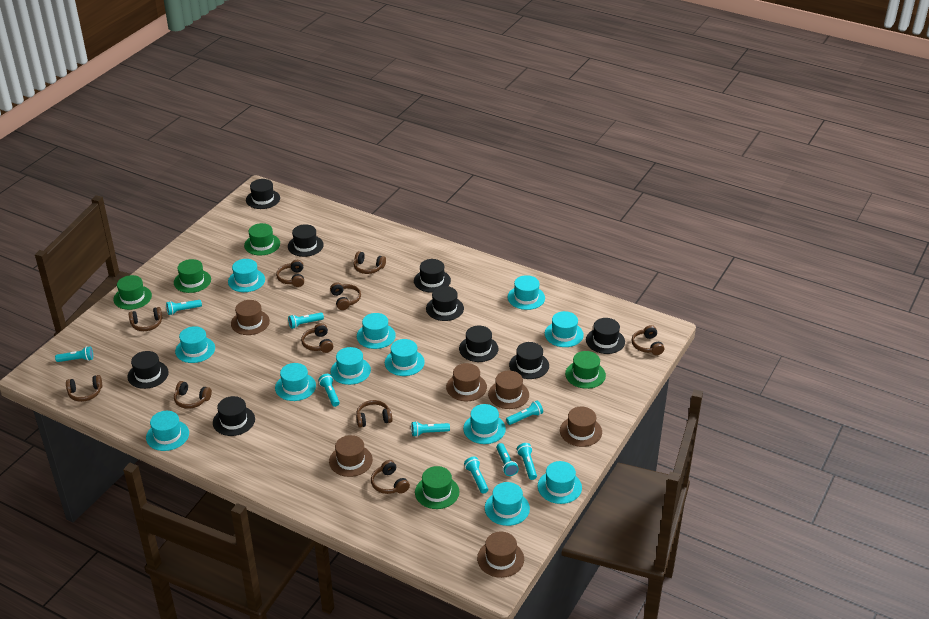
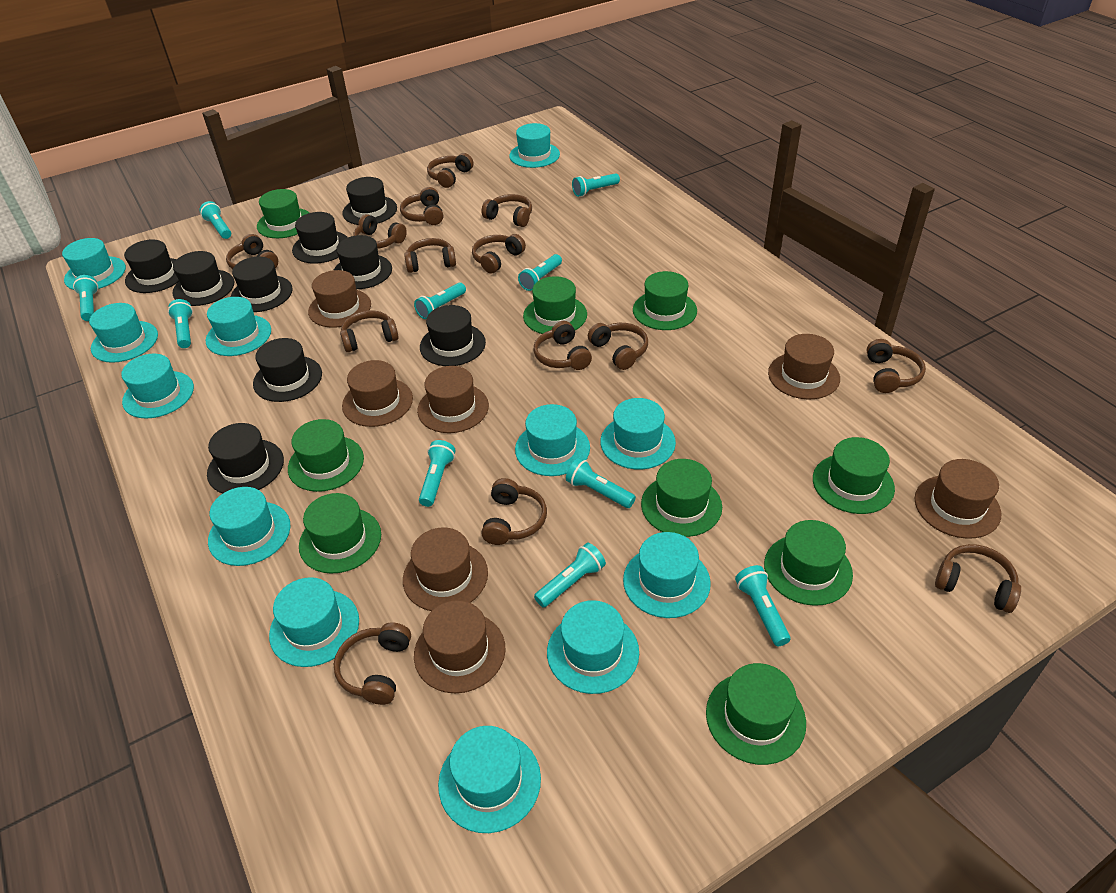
brown hat: [231,300,270,335] [329,435,373,477] [446,363,487,401] [477,531,524,578] [488,371,529,409] [560,407,602,447] = 6 -> [308,270,371,328] [342,360,413,427] [403,527,488,611] [414,600,506,693] [417,366,489,433] [768,334,840,399] [914,459,1001,539] = 7
brown headphones: [66,375,102,402] [129,307,162,331] [174,381,212,409] [276,260,304,287] [301,323,333,353] [330,282,361,310] [354,251,386,274] [356,400,392,428] [371,460,410,494] [632,325,664,355] = 10 -> [226,234,278,269] [334,622,411,705] [340,311,399,352] [354,214,407,249] [400,187,443,225] [404,238,456,273] [427,153,473,188] [472,234,526,273] [481,478,547,545] [482,194,532,227] [533,321,592,370] [588,323,648,370] [867,339,926,393] [935,544,1021,613] = 14
green hat: [113,275,152,310] [174,259,211,293] [244,223,280,256] [415,466,459,509] [565,351,606,389] = 5 -> [257,189,309,238] [288,419,364,492] [299,493,381,574] [523,276,587,334] [633,271,697,330] [641,459,722,537] [706,663,806,765] [764,520,853,606] [813,437,895,514] = 9
turquoise flashlight: [55,346,93,362] [166,300,202,315] [288,312,324,329] [318,374,340,407] [411,421,450,437] [464,457,488,494] [496,443,519,476] [506,401,543,425] [517,443,537,480] = 9 -> [73,275,98,321] [168,299,193,348] [199,201,231,239] [414,283,466,319] [419,440,456,507] [518,254,562,291] [534,543,606,608] [566,458,636,508] [572,173,620,197] [735,565,791,646] = 10

